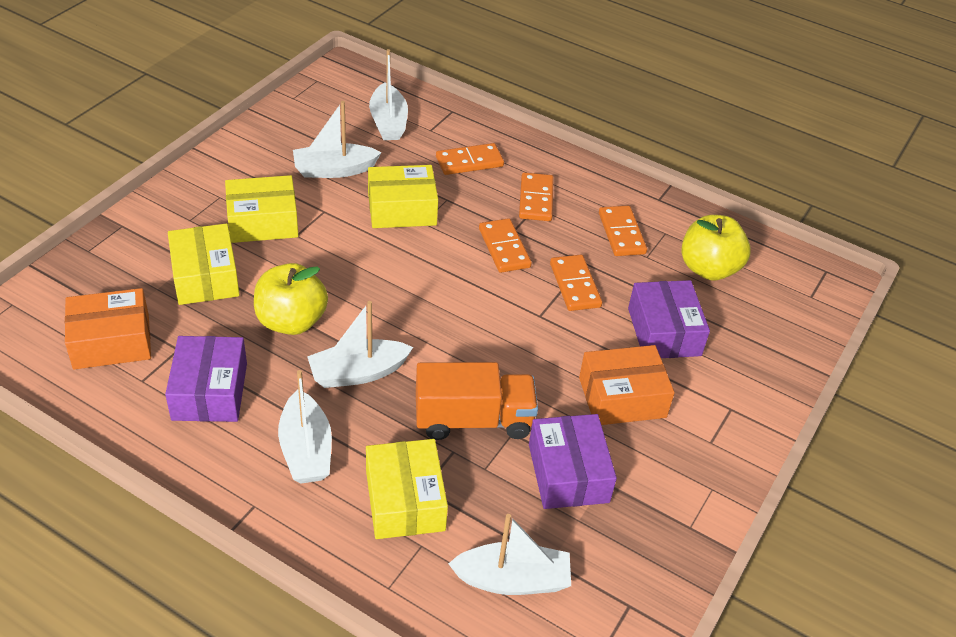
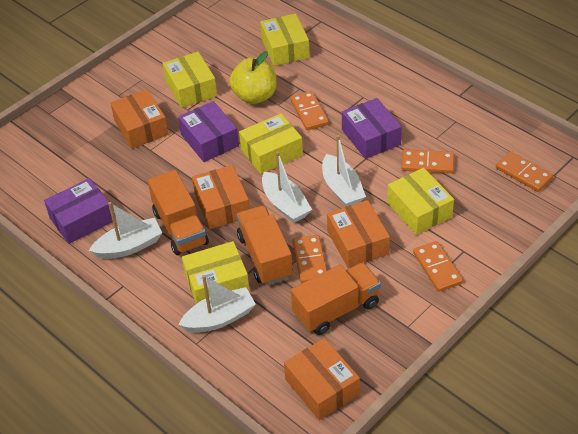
orange box: [65,288,151,369] [579,345,675,425] = 2 -> [110,89,169,149] [192,165,250,229] [284,338,360,420] [327,200,390,268] = 4
orange truck: [416,362,538,440] = 1 -> [148,170,209,255] [237,205,293,285] [291,262,381,335] = 3
white boat: [278,370,332,484] [293,101,382,178] [307,301,413,388] [369,49,408,140] [448,514,571,595] = 5 -> [89,202,162,259] [179,275,256,333] [262,151,312,223] [322,135,366,206] = 4
yellow apple: [254,263,328,335] [681,215,751,281] = 2 -> [229,51,276,104] = 1
yellow box: [168,223,240,305] [225,175,298,243] [366,439,448,539] [368,165,438,228] = 4 -> [162,52,217,108] [182,241,250,304] [239,114,303,174] [260,14,310,66] [387,168,454,235] = 5

